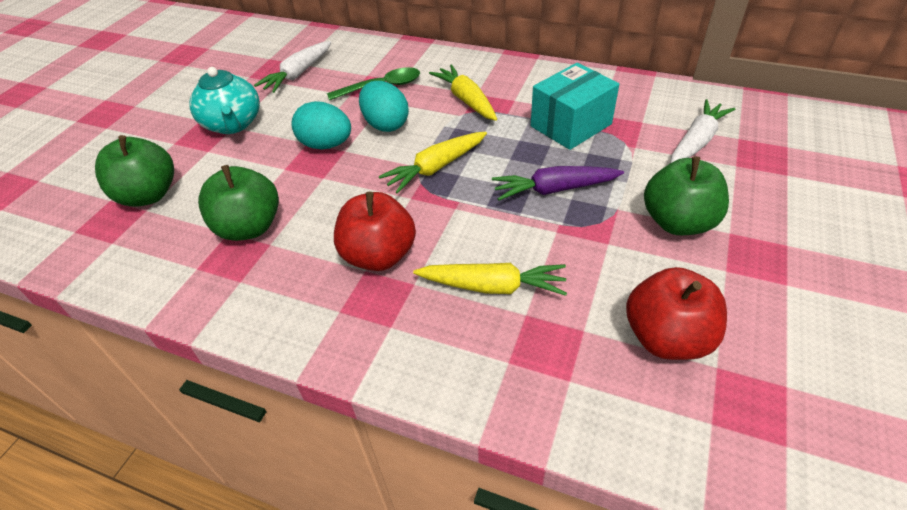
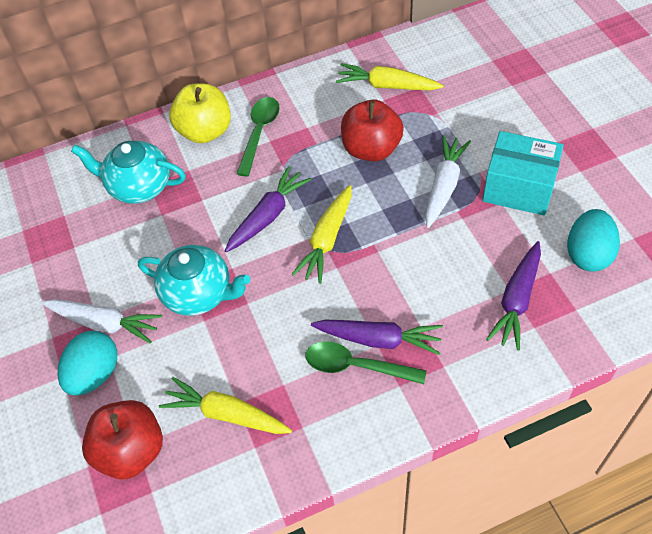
green apple: [95,135,174,206] [198,165,279,241] [644,156,729,235] = 3 -> none = 0
green spoon: [327,67,420,100] = 1 -> [237,97,280,177] [305,341,426,384] = 2
purple carrot: [492,166,624,201] = 1 -> [225,166,311,252] [311,320,443,355] [486,241,541,351] = 3
turquoise teapot: [189,67,260,134] = 1 -> [71,141,186,204] [138,245,250,316] = 2
yellow apple: none = 0 -> [169,83,231,143] = 1

